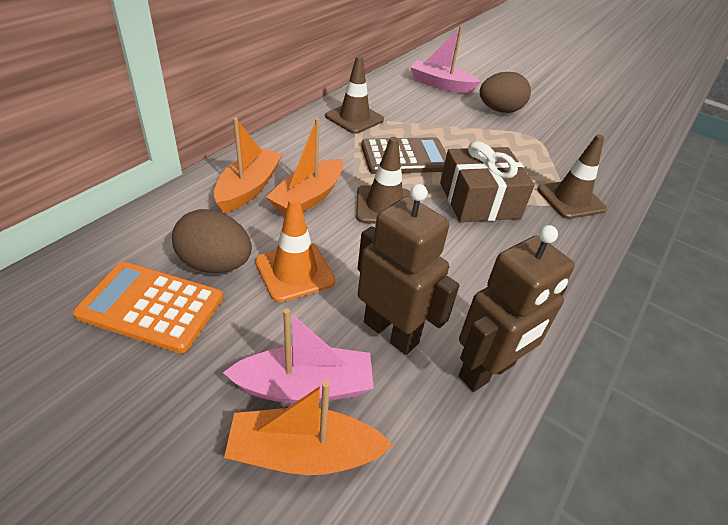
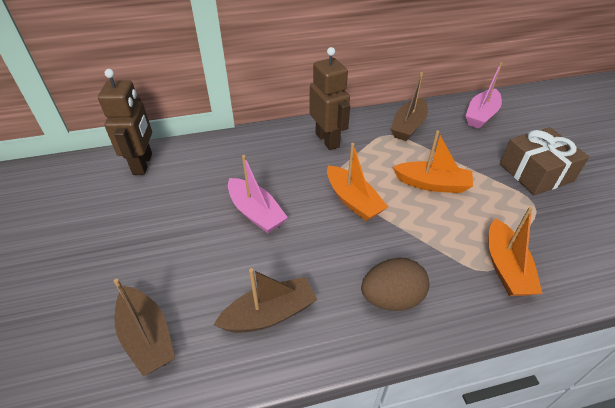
brown boat: none = 0 -> [114,279,175,376] [214,268,317,333] [391,72,428,141] = 3
brown calculator: [361,137,447,174] = 1 -> none = 0
brown egg: [172,209,252,273] [480,72,531,113] = 2 -> [361,258,429,311] = 1
brown traffic cone: [325,56,384,134] [356,137,411,224] [538,134,607,219] = 3 -> none = 0
orange calculator: [73,262,223,353] = 1 -> none = 0
orange traffic cone: [255,197,336,302] = 1 -> none = 0

